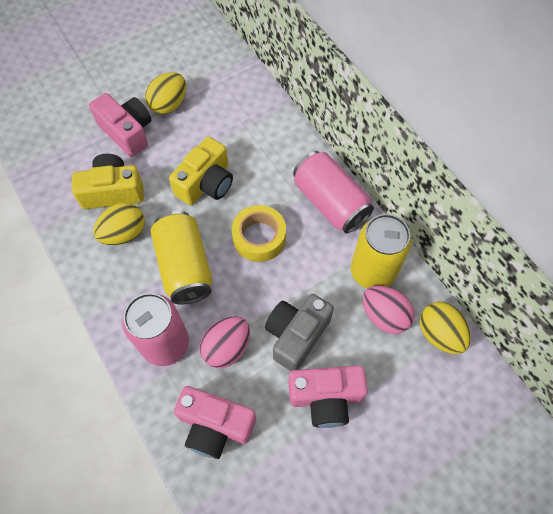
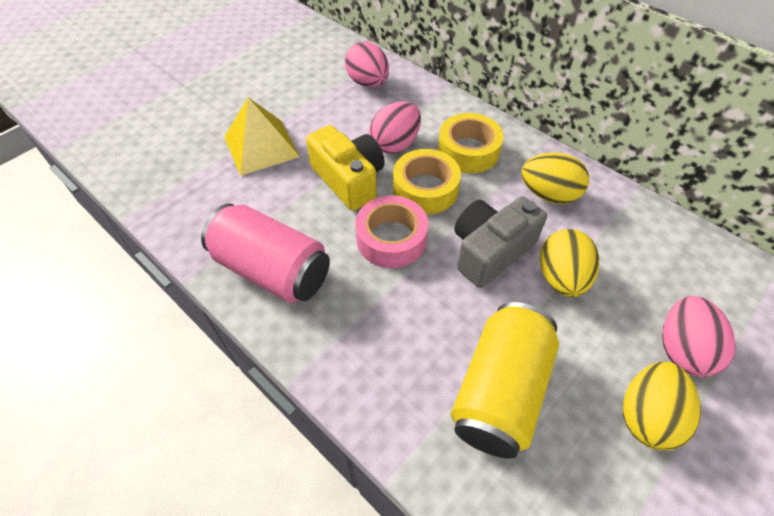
pink camera: [89,93,151,157] [174,386,256,459] [288,366,368,428] = 3 -> none = 0
pink can: [122,293,189,366] [293,151,374,233] = 2 -> [201,204,330,303] = 1
pink egg: [200,316,250,368] [362,285,415,334] = 2 -> [345,41,389,87] [369,101,421,154] [662,296,736,377] = 3
pink tape: none = 0 -> [355,195,428,268] = 1
yellow camera: [72,154,144,209] [169,137,233,205] = 2 -> [306,125,385,211] = 1
yellow can: [151,211,212,305] [351,214,412,289] = 2 -> [451,302,559,459] = 1
yellow pyramid: none = 0 -> [225,97,300,176] = 1
yellow tape: [232,205,286,262] = 1 -> [393,149,461,215] [438,113,504,173] = 2

